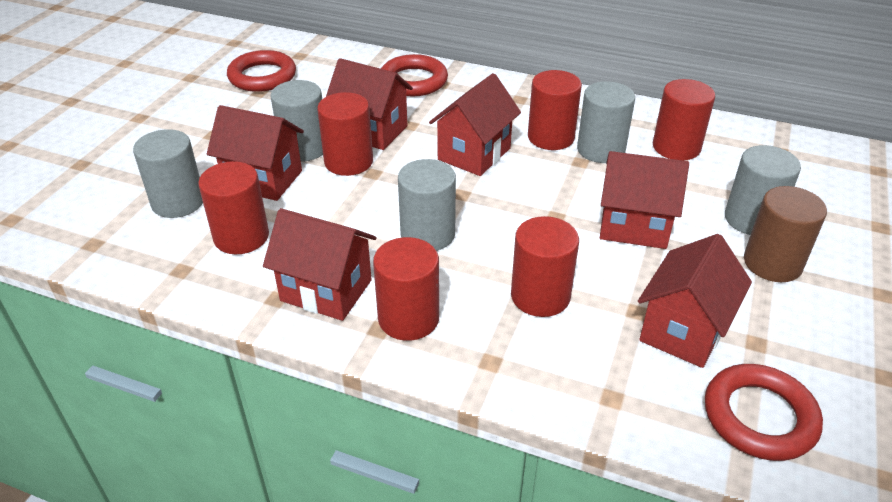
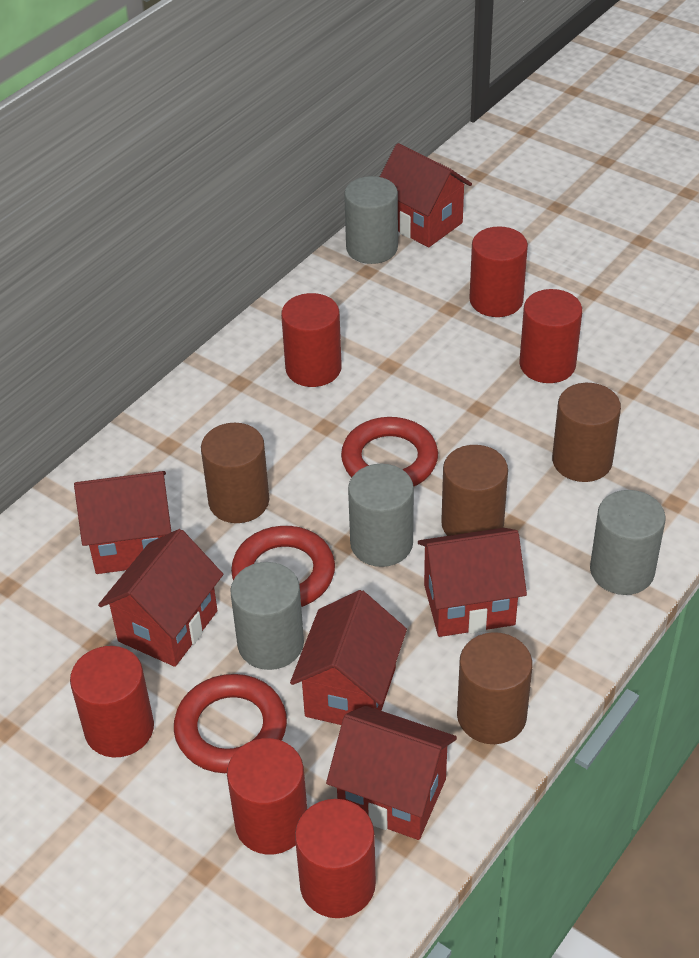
brown cylinder: [744,186,827,282] = 1 -> [201,423,269,523] [441,445,508,536] [457,632,532,744] [552,383,621,482] = 4
grey cylinder: [133,129,203,218] [271,80,323,162] [398,159,456,251] [577,81,635,163] [725,145,801,235] = 5 -> [230,562,304,670] [344,176,398,264] [348,464,414,567] [590,490,666,595] = 4

